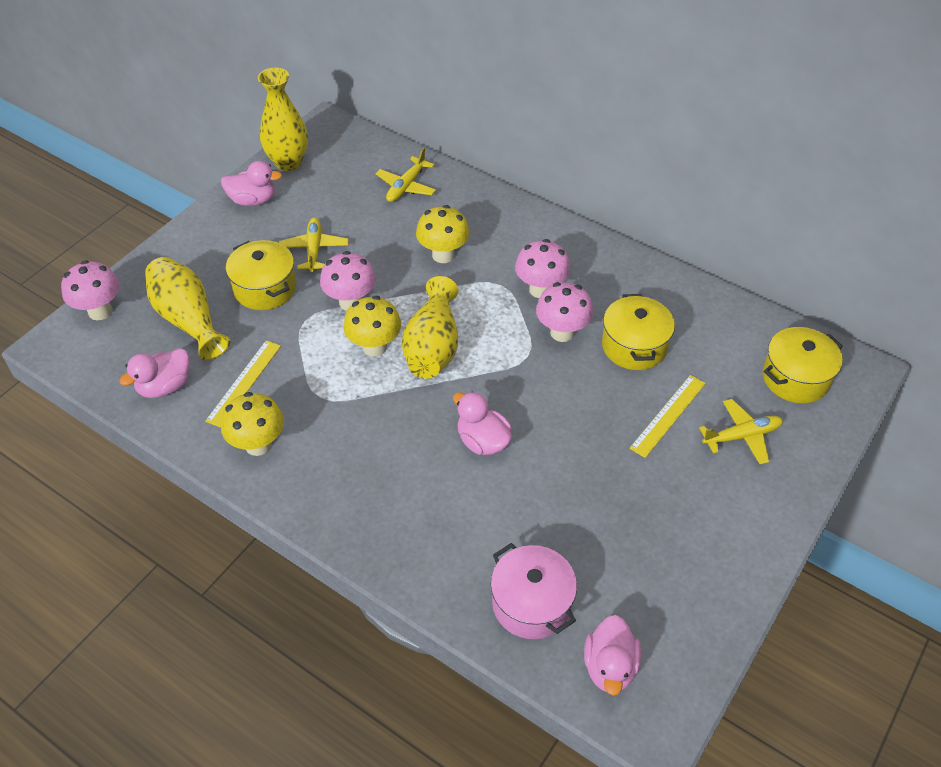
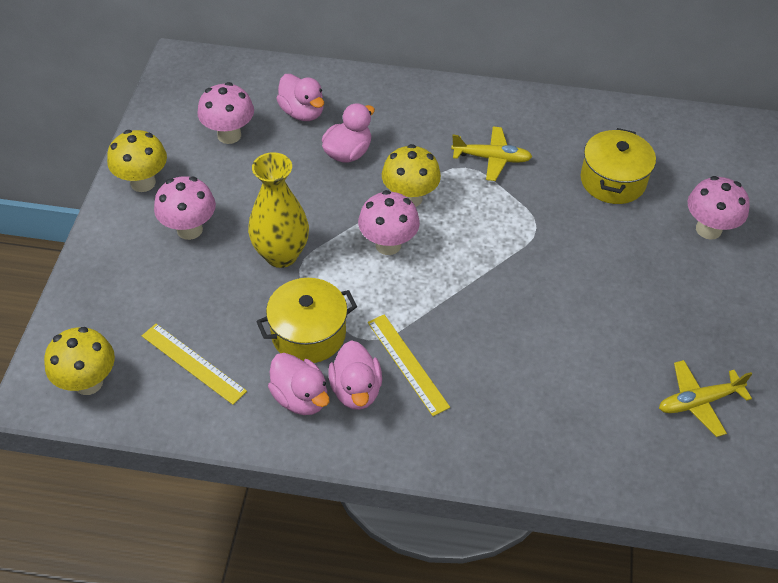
pink pot: [491,543,577,639] = 1 -> none = 0
yellow plane: [279,217,349,272] [375,148,436,202] [699,399,783,465] = 3 -> [451,127,532,181] [659,360,752,437] = 2
yellow pot: [226,240,296,310] [602,294,675,370] [762,327,843,404] = 3 -> [256,278,357,363] [580,128,656,204] = 2
yellow vase: [145,257,230,360] [258,68,308,171] [402,276,458,379] = 3 -> [248,152,309,268] = 1

